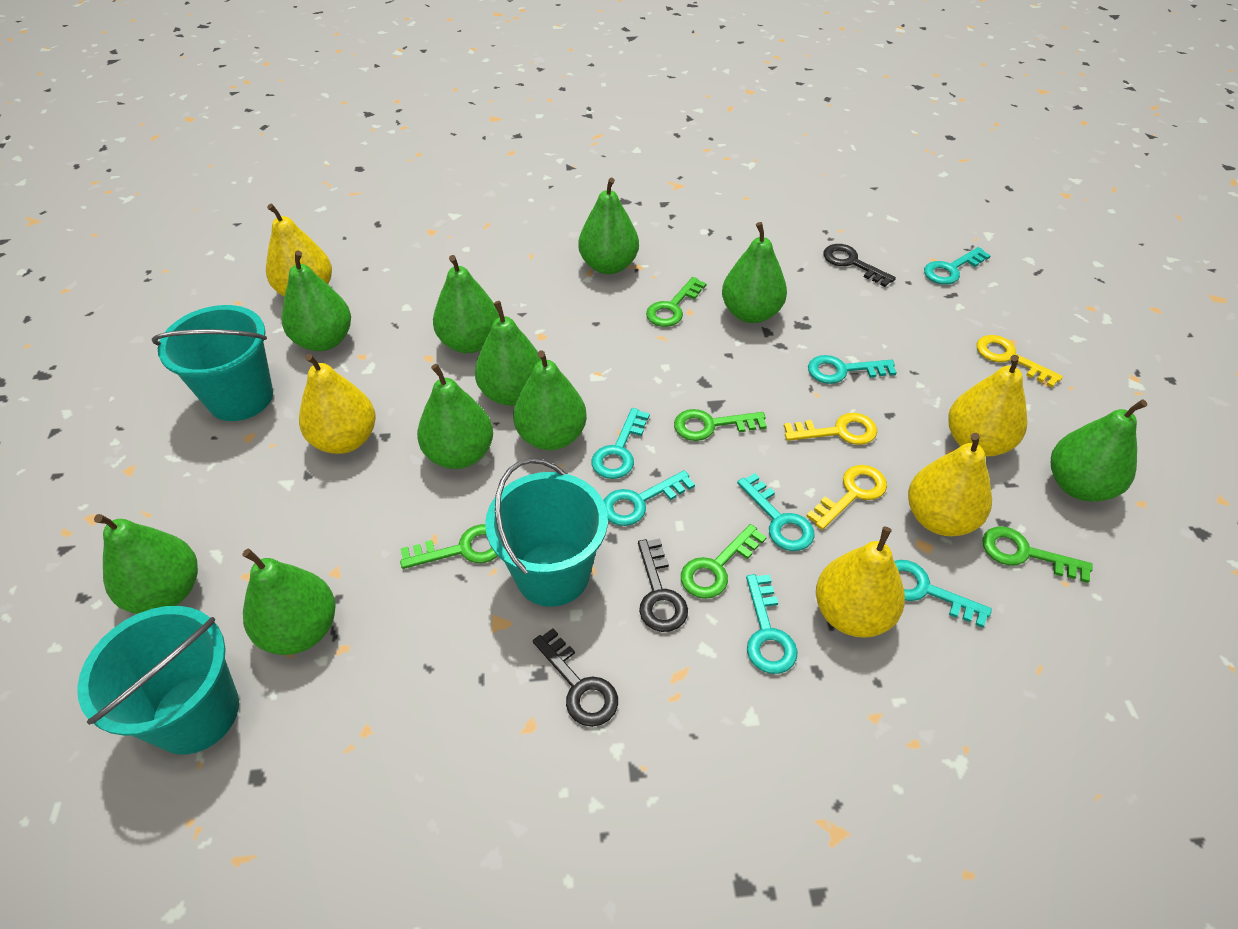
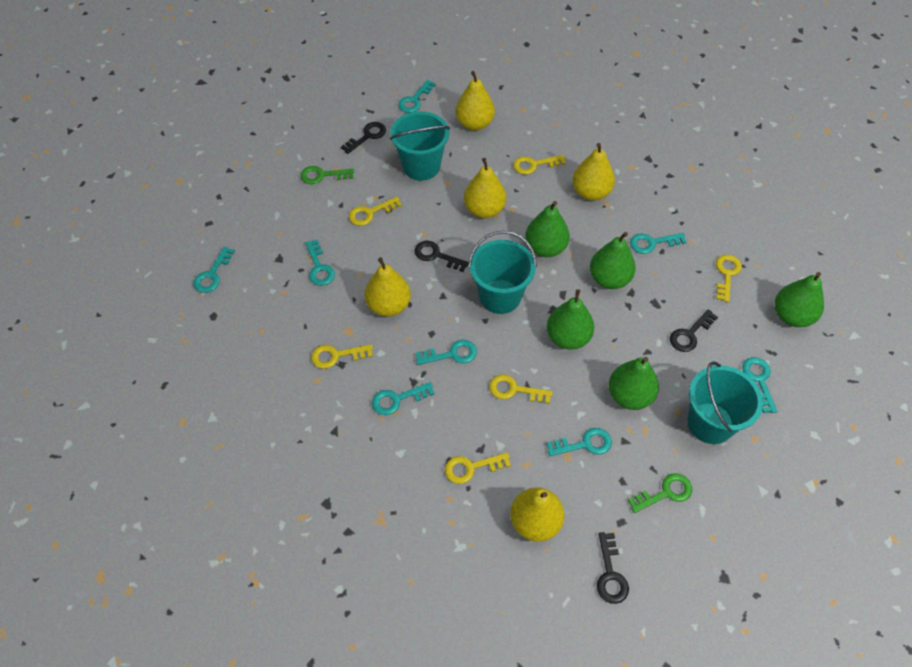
black key: [533,628,618,727] [638,539,688,632] [823,244,896,287] = 3 -> [341,122,386,154] [414,241,469,272] [597,532,629,604] [670,309,718,352] = 4
green key: [400,524,498,569] [646,277,707,327] [674,409,767,441] [681,524,767,599] [982,526,1093,583] = 5 -> [300,166,354,184] [628,473,692,513] = 2
green pear: [94,514,198,614] [242,548,336,655] [282,251,351,351] [417,364,493,469] [433,255,500,353] [475,301,541,406] [513,350,587,450] [578,177,639,274] [722,222,787,323] [1051,399,1147,502] = 10 -> [525,201,570,257] [547,289,594,350] [590,232,636,289] [609,357,659,410] [775,272,824,327] = 5
turquoise key: [592,408,650,479] [603,470,695,526] [737,473,815,551] [746,574,798,674] [808,355,897,384] [894,560,992,628] [924,247,991,285] = 7 -> [193,246,235,293] [306,240,335,286] [372,382,435,415] [398,80,436,113] [416,340,477,365] [547,428,612,456] [630,233,686,254] [742,357,777,413] = 8
yellow key: [784,413,877,445] [806,465,887,530] [977,335,1063,388] = 3 -> [311,345,373,369] [349,196,402,226] [445,452,511,484] [489,374,553,404] [513,155,566,175] [716,255,742,302] = 6

